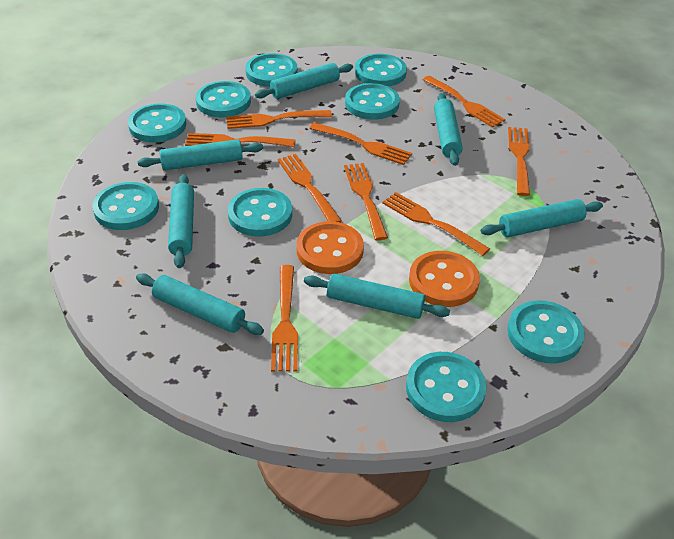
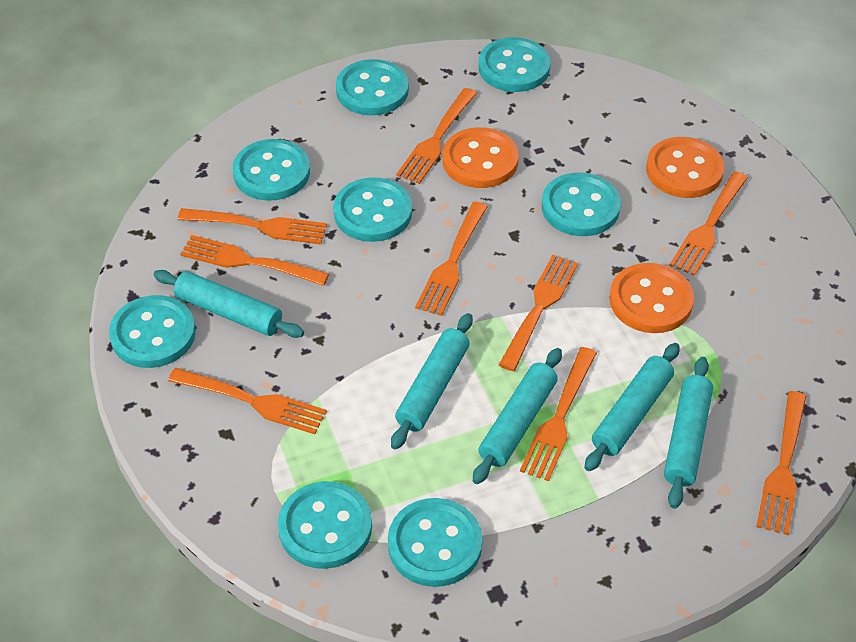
orange button: [296,221,364,274] [409,251,480,307] = 2 -> [443,127,519,188] [610,263,694,333] [646,137,725,198] = 3
turquoise button: [92,182,159,230] [128,103,186,143] [196,81,251,118] [228,188,292,236] [245,53,298,87] [345,83,400,120] [355,54,407,86] [406,352,487,422] [507,300,585,364] = 9 -> [109,295,196,368] [233,139,310,201] [278,481,372,569] [333,177,412,242] [336,59,409,116] [388,498,482,587] [479,37,551,92] [542,172,621,236] = 8
turquoise rolling pin: [136,273,264,335] [137,139,263,171] [168,174,194,268] [255,63,353,99] [304,274,450,319] [434,93,463,166] [481,199,603,237] = 7 -> [154,270,304,338] [391,313,473,450] [473,348,562,484] [585,343,680,471] [664,357,713,509] = 5

